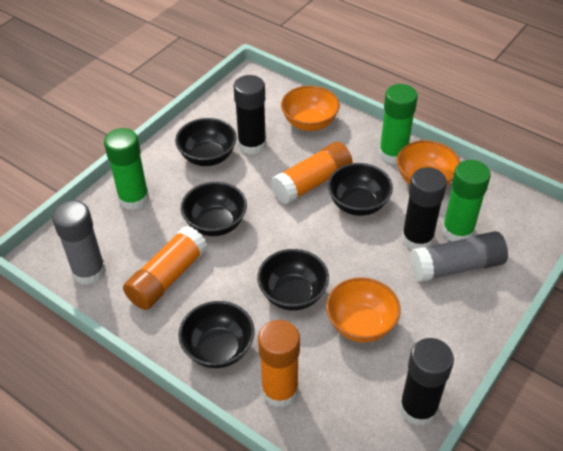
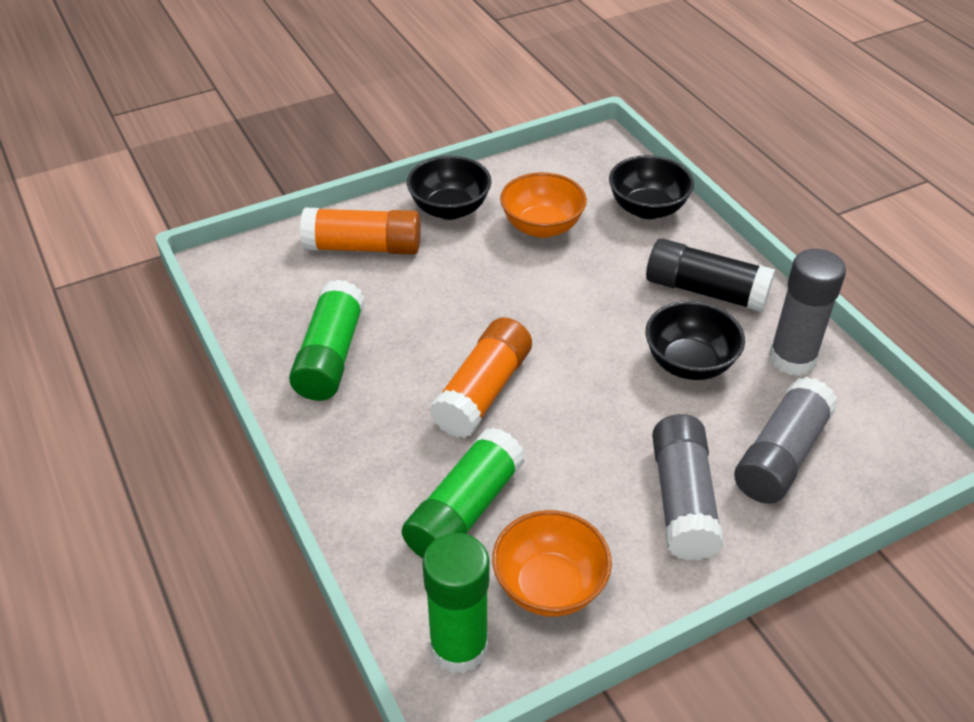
black bowl: [175,118,237,166] [178,301,255,368] [181,182,247,236] [257,249,329,311] [328,163,393,216] = 5 -> [407,156,492,220] [609,155,694,219] [646,301,745,380] = 3
black glue stick: [233,75,266,155] [400,338,454,426] [401,167,447,250] = 3 -> [646,238,775,312] = 1
grey glue stick: [52,200,106,285] [410,231,508,282] = 2 -> [652,414,724,561] [734,377,838,504] [769,249,846,376] = 3
orange bowl: [281,86,340,131] [326,277,401,343] [397,140,460,186] = 3 -> [492,510,612,617] [500,172,587,238] = 2
orange glue stick: [123,226,207,310] [258,320,300,407] [271,142,352,204] = 3 -> [300,208,420,255] [430,317,532,438] = 2

